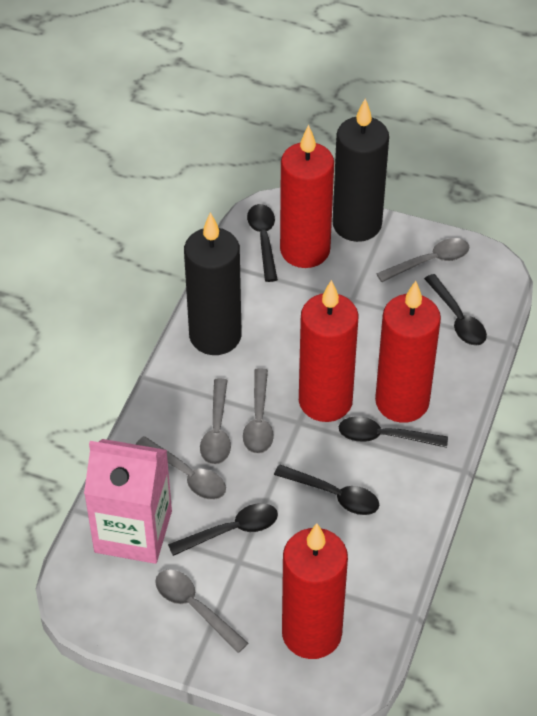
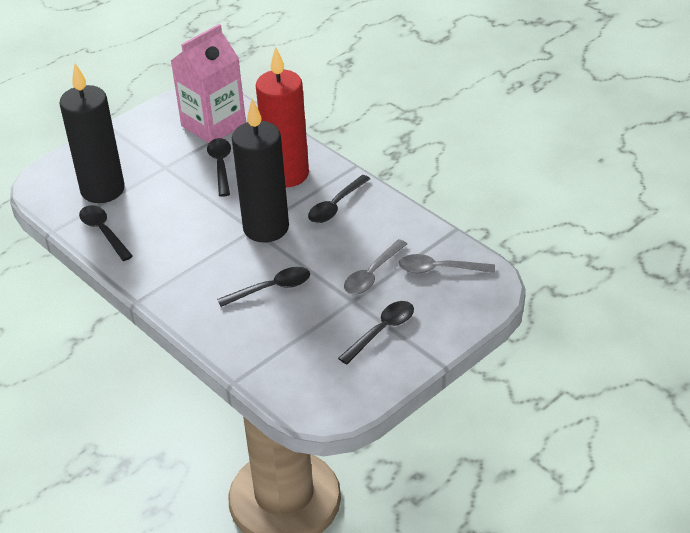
grey spoon: [136,436,226,500] [155,569,248,653] [200,378,231,465] [243,368,274,454] [376,238,469,282] = 5 -> [344,239,407,295] [399,254,495,273] = 2
red candle: [280,125,334,268] [282,523,348,659] [299,280,359,422] [375,281,441,423] = 4 -> [256,46,309,187] = 1

